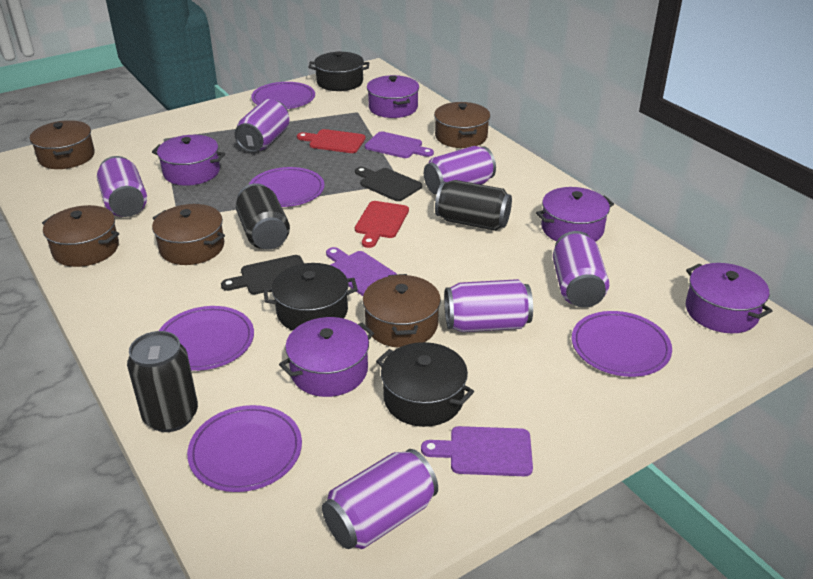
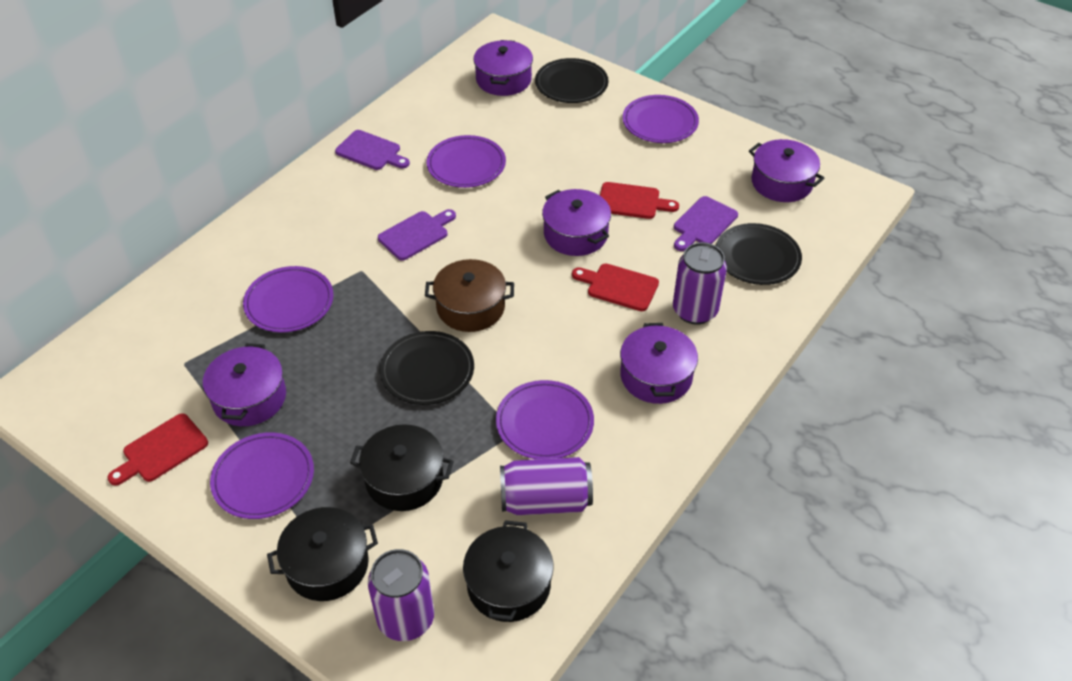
black can: [127,331,198,432] [236,183,290,250] [435,180,512,231] = 3 -> none = 0
black cutting board: [221,255,304,295] [355,167,422,201] = 2 -> none = 0
black plate: none = 0 -> [380,331,474,405] [535,58,608,103] [716,223,802,285] = 3
brown pot: [30,120,95,169] [42,205,119,267] [152,204,225,265] [363,274,441,348] [434,102,490,148] = 5 -> [425,259,514,332] = 1
purple can: [97,156,147,217] [234,99,289,153] [322,449,438,549] [424,146,496,194] [445,279,533,332] [553,231,609,308] = 6 -> [368,549,434,641] [500,457,593,515] [673,242,727,325] = 3
red cutting board: [297,129,366,153] [355,201,409,248] = 2 -> [107,413,208,486] [572,263,659,311] [600,182,679,219] = 3

